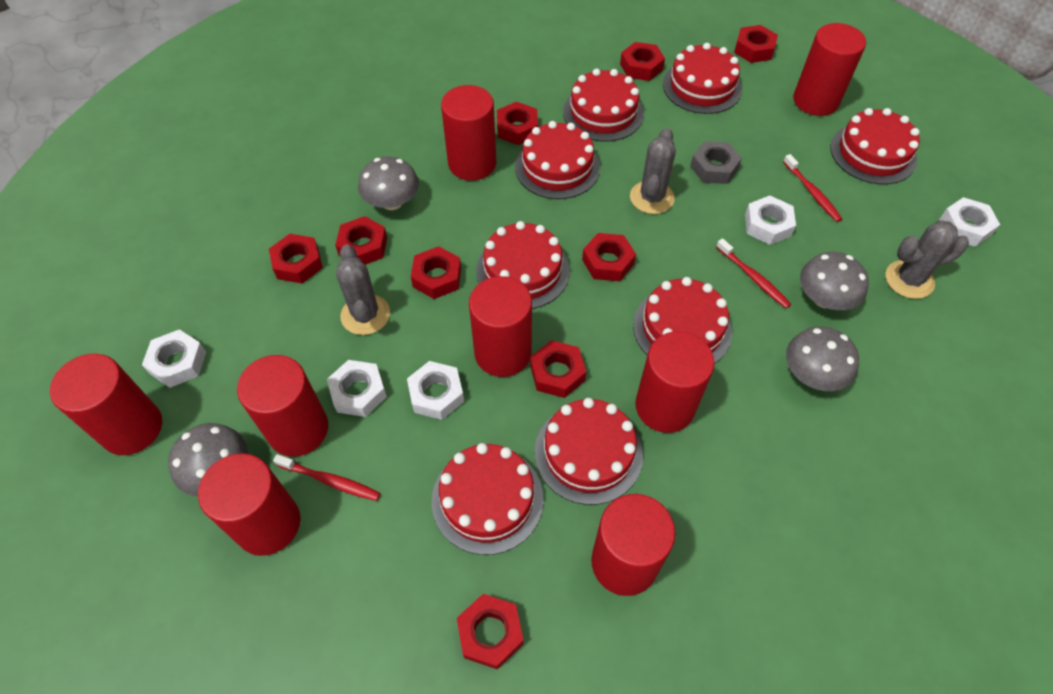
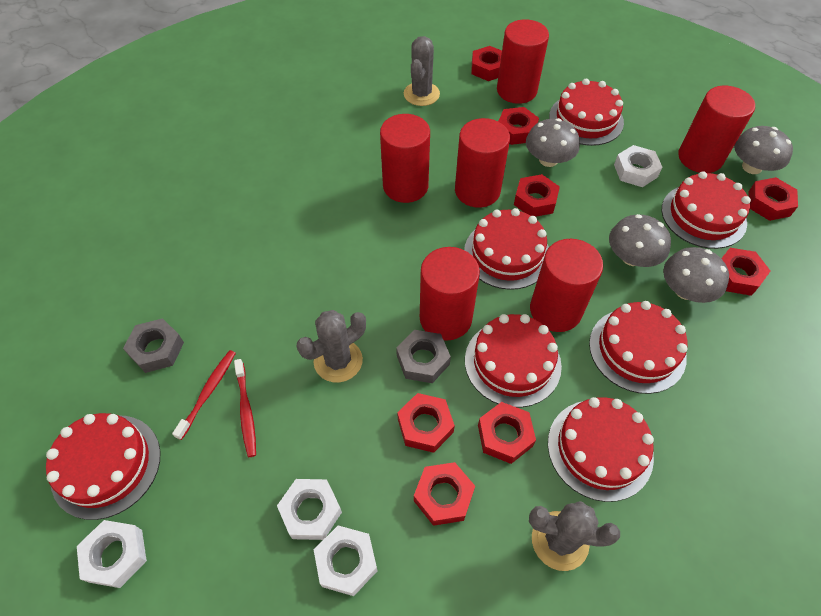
grey nut: [690,141,742,184] = 1 -> [123,318,184,373] [396,330,451,383] = 2
red cake: [432,443,544,555] [476,221,570,309] [515,121,600,199] [535,398,643,505] [563,68,644,141] [633,277,732,364] [663,43,742,114] [830,108,920,184] = 8 -> [46,413,160,520] [464,208,549,290] [465,314,562,408] [548,397,654,502] [549,79,624,146] [589,301,688,394] [662,171,751,249] = 7
red cylinder: [50,354,162,455] [198,454,301,556] [237,355,328,457] [441,85,496,181] [469,276,532,377] [591,494,675,596] [635,331,715,433] [793,23,866,116] = 8 -> [380,114,430,203] [420,247,480,341] [455,118,510,208] [497,19,549,104] [530,239,603,332] [678,86,755,173] = 6
red nut: [269,234,323,284] [335,216,387,265] [411,246,461,299] [457,594,524,670] [497,102,538,145] [530,340,586,398] [582,233,636,281] [620,42,665,81] [734,25,778,63] = 9 -> [397,393,455,453] [414,462,475,526] [471,46,502,81] [478,402,536,464] [498,107,539,145] [514,174,560,217] [721,248,770,296] [749,177,798,221] = 8
red toothbrush: [273,454,380,501] [716,238,791,308] [783,154,842,222] = 3 -> [172,350,236,440] [234,359,256,457] = 2
white nut: [142,329,206,388] [327,360,387,417] [407,361,464,420] [745,196,796,245] [940,197,1000,247] = 5 -> [77,520,147,588] [277,479,342,540] [314,525,378,596] [614,145,663,187] = 4

